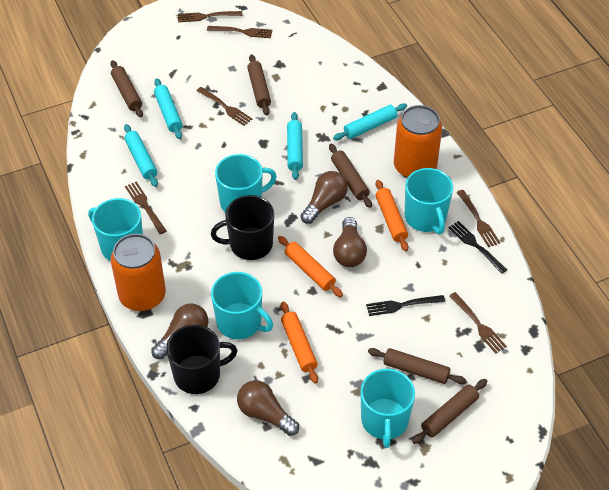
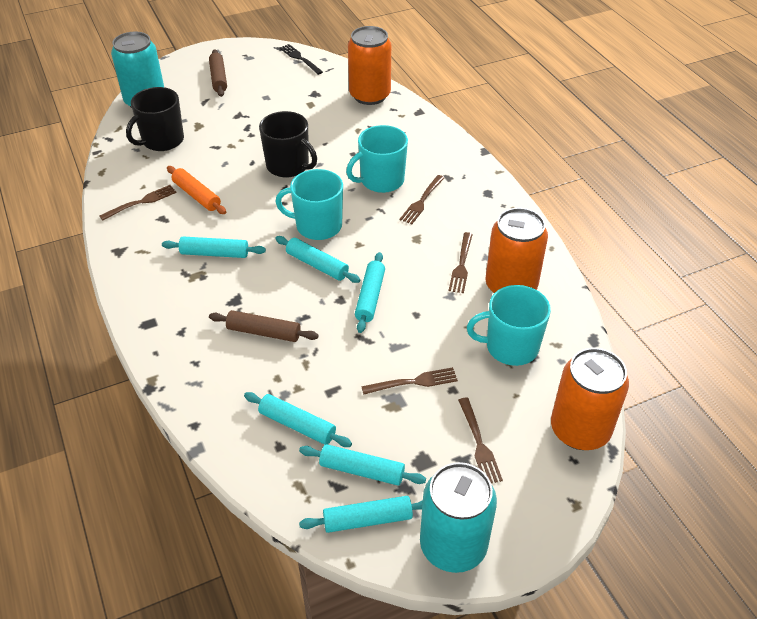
black fork: [366,295,445,316] [448,221,507,274] = 2 -> [279,44,323,75] = 1
brown fork: [125,182,166,234] [178,11,242,22] [197,87,252,126] [207,26,272,38] [449,292,507,354] [457,190,500,247] = 6 -> [99,185,177,221] [361,367,458,395] [400,175,444,224] [449,232,473,293] [458,398,503,483] = 5
brown light bulb: [151,303,208,359] [237,380,299,436] [301,171,348,224] [333,217,367,267] = 4 -> none = 0
brown rolling pin: [110,60,143,117] [247,54,271,115] [329,144,372,208] [368,348,467,384] [412,379,487,444] = 5 -> [209,49,227,97] [209,310,319,342] = 2
orange can: [111,234,166,311] [394,105,442,178] = 2 -> [348,26,391,105] [485,208,548,293] [551,348,629,450] = 3
orange rolling pin: [278,236,343,297] [281,301,318,384] [376,180,408,251] = 3 -> [167,166,226,214] = 1
turquoise can: none = 0 -> [111,32,164,108] [420,462,497,573] = 2
turquoise mug: [88,198,143,261] [211,272,273,339] [215,154,277,213] [360,369,415,448] [405,168,453,234] = 5 -> [276,169,343,240] [346,125,408,193] [467,285,551,366] = 3
turquoise rolling pin: [124,124,158,187] [154,78,183,139] [287,112,303,180] [333,103,407,140] = 4 -> [162,236,266,258] [244,392,352,447] [275,236,360,283] [299,444,426,486] [299,496,423,533] [355,252,385,333] = 6

